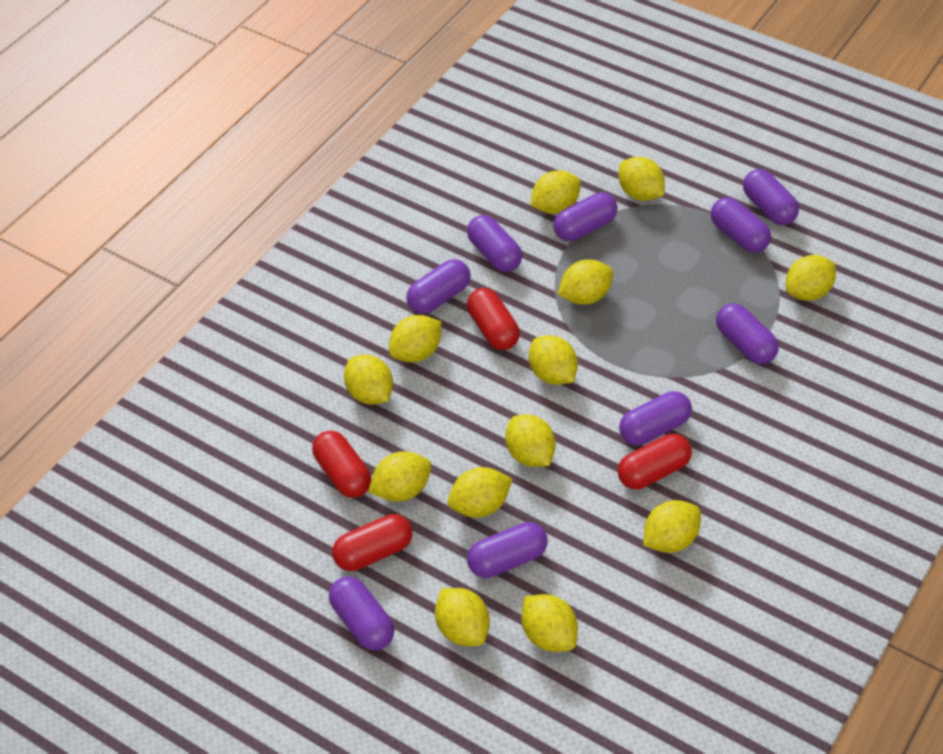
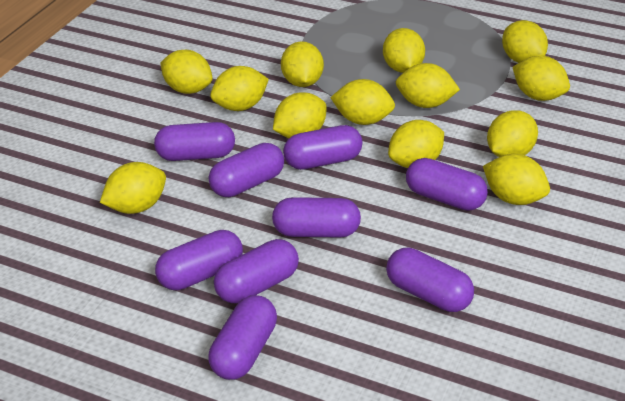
red capsule: [312,431,371,498] [332,514,412,571] [467,288,520,350] [617,434,692,489] = 4 -> none = 0

